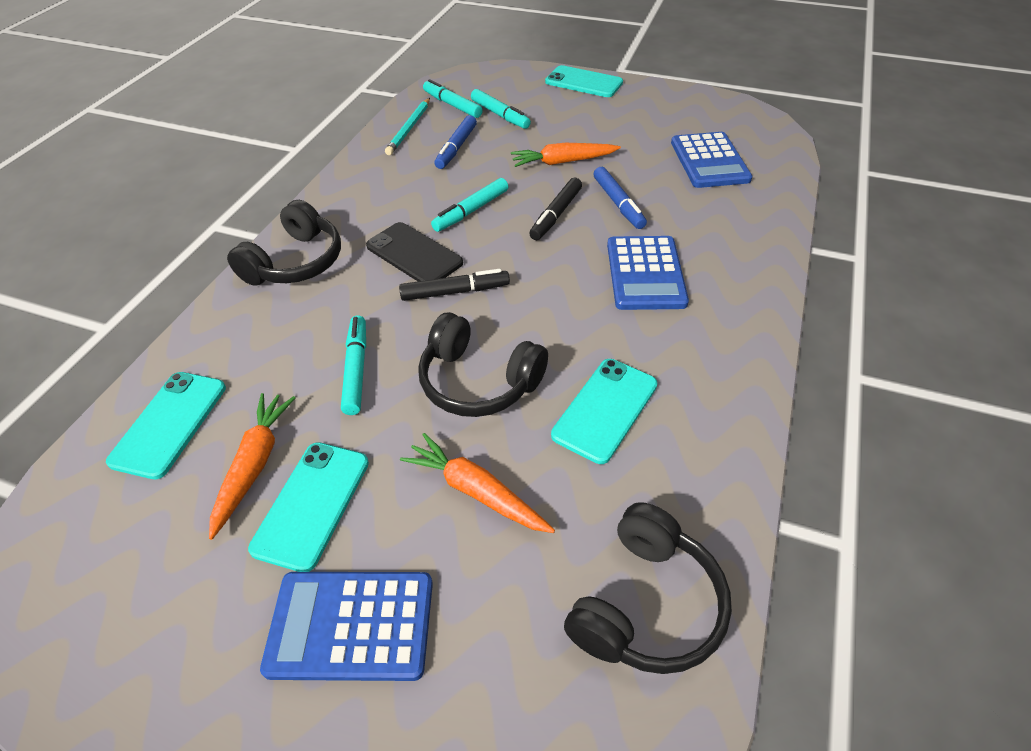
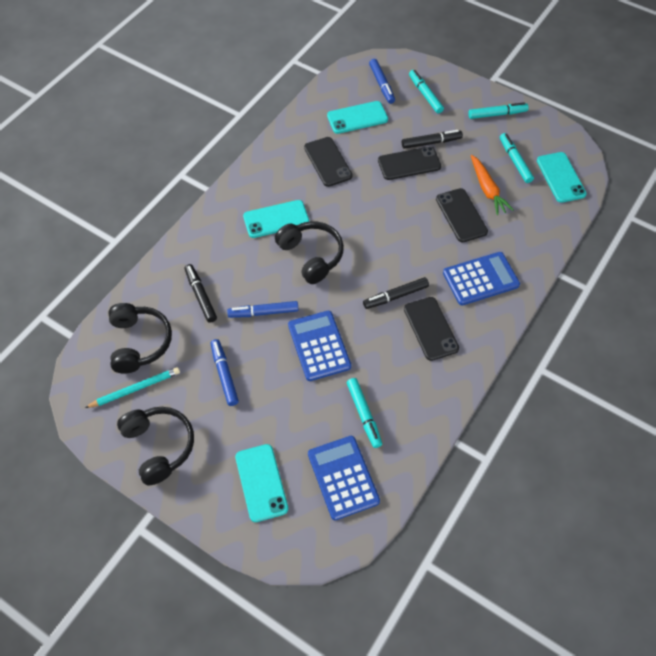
black marker: [399,269,510,301] [529,178,582,240] = 2 -> [185,264,217,323] [363,277,429,309] [402,130,463,149] = 3
black phone: [366,222,463,281] = 1 -> [304,137,353,187] [378,146,441,180] [404,297,459,361] [436,188,488,242] = 4
blue marker: [435,115,477,169] [593,167,647,229] = 2 -> [210,339,239,406] [227,301,299,318] [369,59,395,104] = 3
orange carrot: [209,393,296,540] [400,433,555,533] [511,143,621,167] = 3 -> [471,155,513,215] = 1

